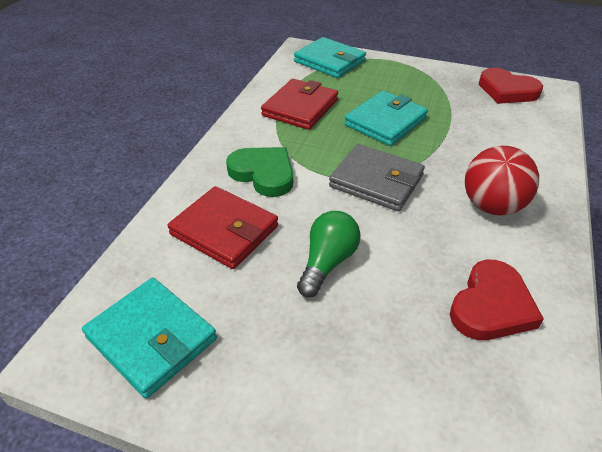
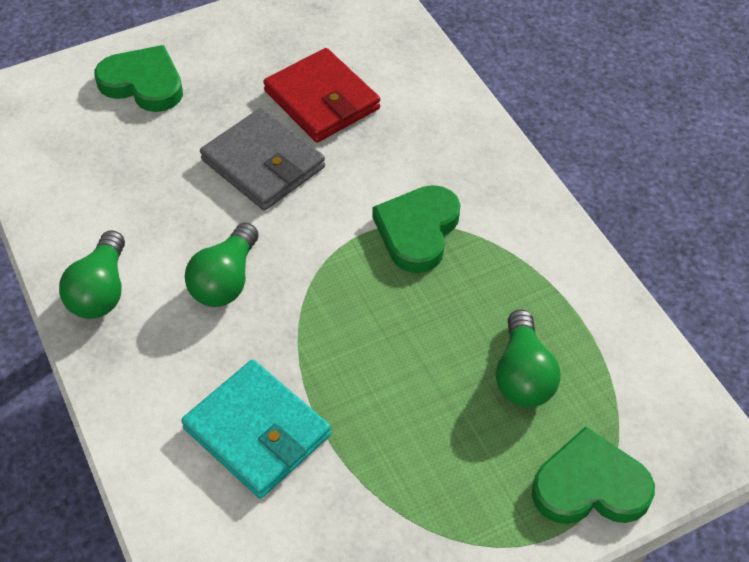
green heart: [226,147,293,197] = 1 -> [95,45,183,112] [373,185,461,273] [532,426,655,524] = 3
green light bulb: [297,211,361,297] = 1 -> [59,230,125,319] [185,222,259,307] [496,309,560,407] = 3
red ball: [465,146,539,215] = 1 -> none = 0
red heart: [450,260,544,340] [479,68,543,104] = 2 -> none = 0
red wallet: [167,186,278,269] [261,79,338,130] = 2 -> [263,48,380,142] = 1
turquoise wallet: [82,278,217,399] [294,37,366,78] [344,91,428,146] = 3 -> [181,360,331,499] = 1

